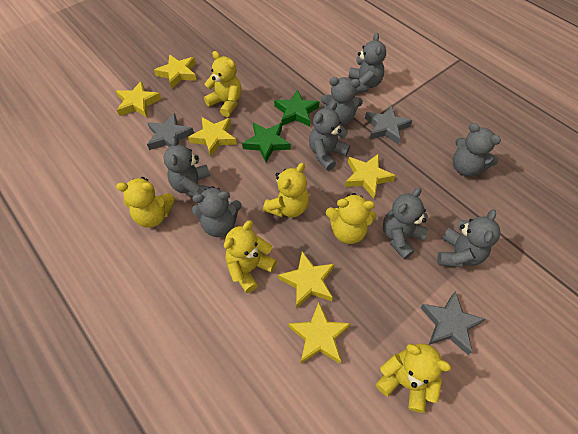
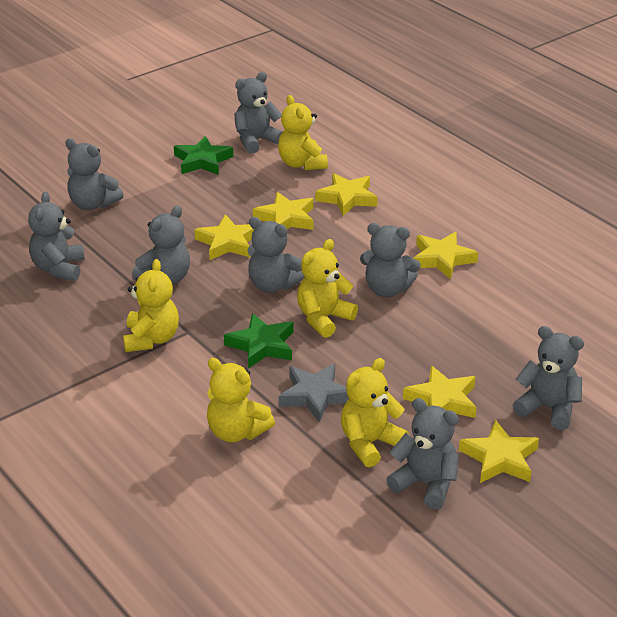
grey star: [147,113,194,150] [365,105,412,145] [420,291,485,355] = 3 -> [279,364,349,423] = 1
yellow teddy bear: [116,177,175,228] [204,51,242,117] [224,220,277,293] [263,163,309,218] [326,193,376,244] [376,344,451,413] = 6 -> [123,259,179,352] [207,358,275,442] [278,95,328,170] [297,239,358,338] [341,358,409,467] = 5

